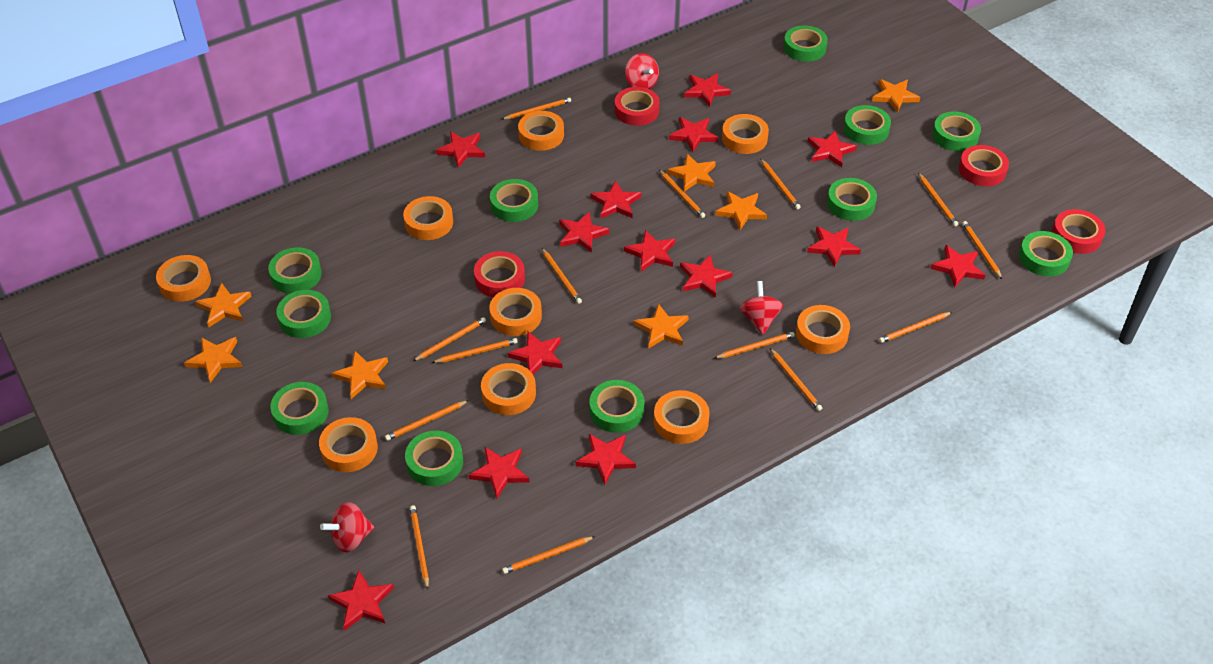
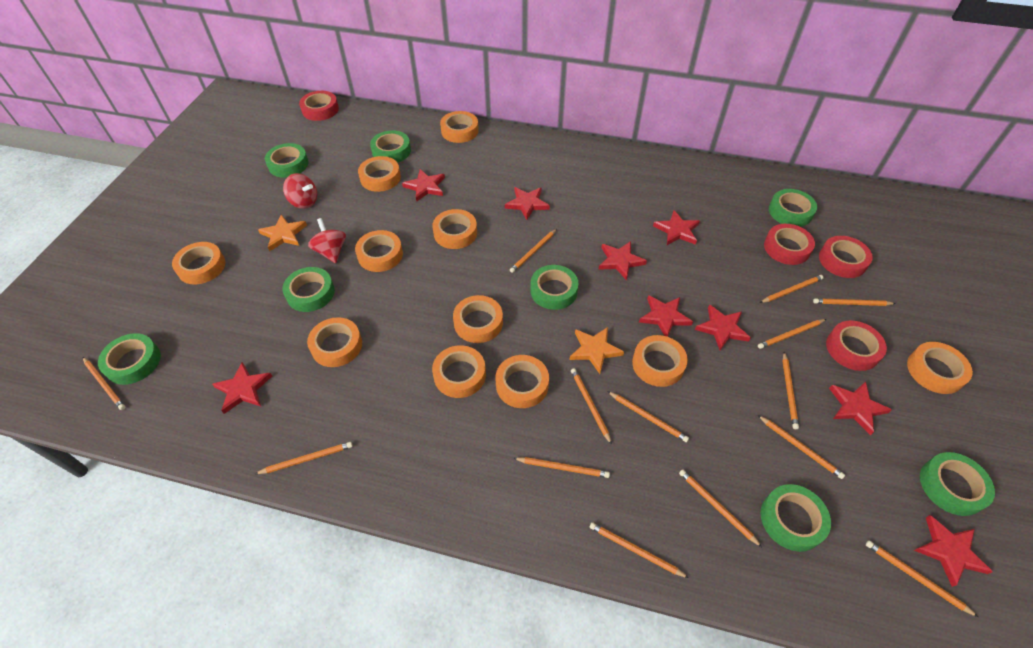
green tape: [268,247,322,294] [270,382,329,435] [276,290,331,338] [405,431,463,486] [490,179,538,222] [589,380,645,433] [784,25,828,62] [827,178,877,221] [843,105,891,145] [932,112,981,152] [1019,231,1073,277] = 11 -> [98,333,161,385] [265,143,309,178] [282,267,335,312] [370,130,411,163] [530,265,578,310] [761,484,831,552] [769,189,817,227] [920,452,995,516] = 8
orange star: [184,337,242,383] [195,283,252,327] [332,351,388,399] [634,303,689,349] [667,154,716,192] [715,191,767,230] [872,79,920,113] = 7 -> [258,214,307,251] [570,327,624,374] = 2
orange tape: [156,255,211,302] [319,417,378,472] [403,196,453,240] [481,363,536,415] [489,288,542,336] [518,111,564,151] [654,390,710,444] [722,114,769,154] [796,305,850,354] = 9 -> [172,242,225,284] [307,317,362,367] [355,230,403,272] [358,156,401,192] [432,209,477,249] [432,345,486,398] [440,111,479,143] [453,295,503,343] [496,355,549,408] [632,335,688,387] [907,342,973,394] = 11
red spinning top: [320,502,374,552] [625,53,659,89] [739,281,783,335] = 3 -> [283,173,317,209] [308,218,346,263] = 2
red star: [328,570,394,631] [436,131,485,168] [469,446,530,499] [508,331,562,374] [559,212,609,253] [575,434,636,485] [590,180,641,218] [624,230,675,272] [669,117,718,152] [680,254,733,298] [684,73,731,107] [807,130,857,167] [807,226,861,267] [930,245,985,287] = 14 -> [212,362,272,414] [402,169,445,202] [505,187,550,220] [598,241,647,280] [639,295,693,337] [653,210,700,245] [695,304,751,350] [829,381,892,435] [914,515,993,587] = 9

